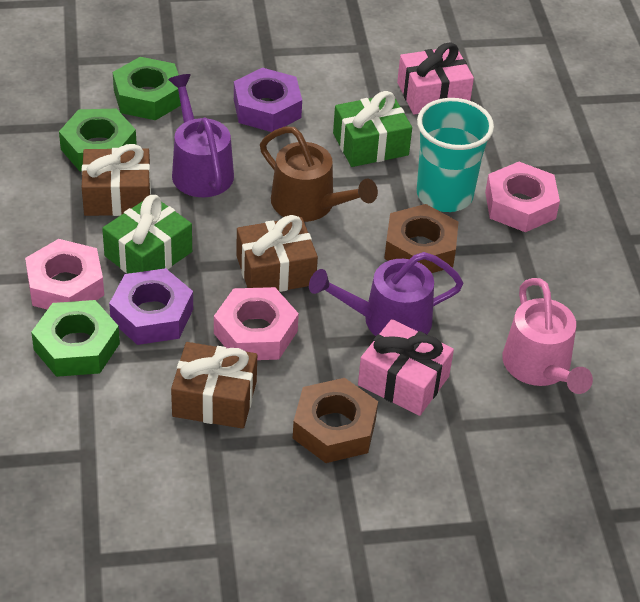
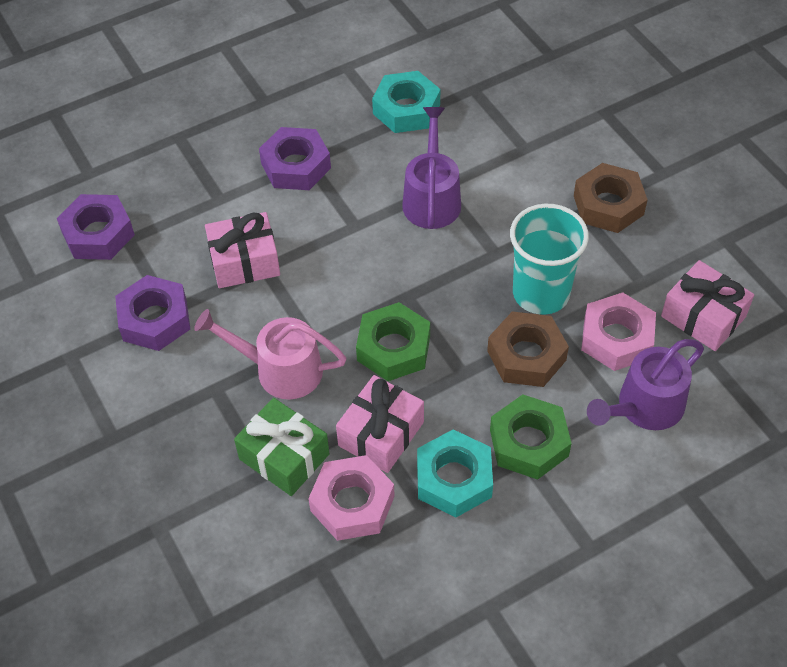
brown gift: [82,144,151,216] [171,342,257,429] [236,215,318,292] = 3 -> none = 0
brown watering can: [260,127,378,222] = 1 -> none = 0
green gift: [102,195,192,274] [333,91,412,167] = 2 -> [234,398,330,496] = 1
green nut: [31,300,120,377] [59,109,137,171] [113,57,181,120] = 3 -> [356,302,430,381] [490,394,572,480] = 2
pink gift: [358,319,454,416] [397,43,474,115] = 2 -> [205,212,280,288] [336,375,424,473] [661,260,754,351] = 3
pink nut: [25,239,104,310] [214,287,299,360] [485,162,560,232] = 3 -> [308,455,395,541] [581,292,656,371] = 2
purple nut: [109,268,193,345] [234,68,302,132] = 2 -> [57,194,135,260] [115,275,190,351] [259,127,331,190] = 3
turquoise nut: none = 0 -> [372,71,440,133] [417,429,493,518] = 2

